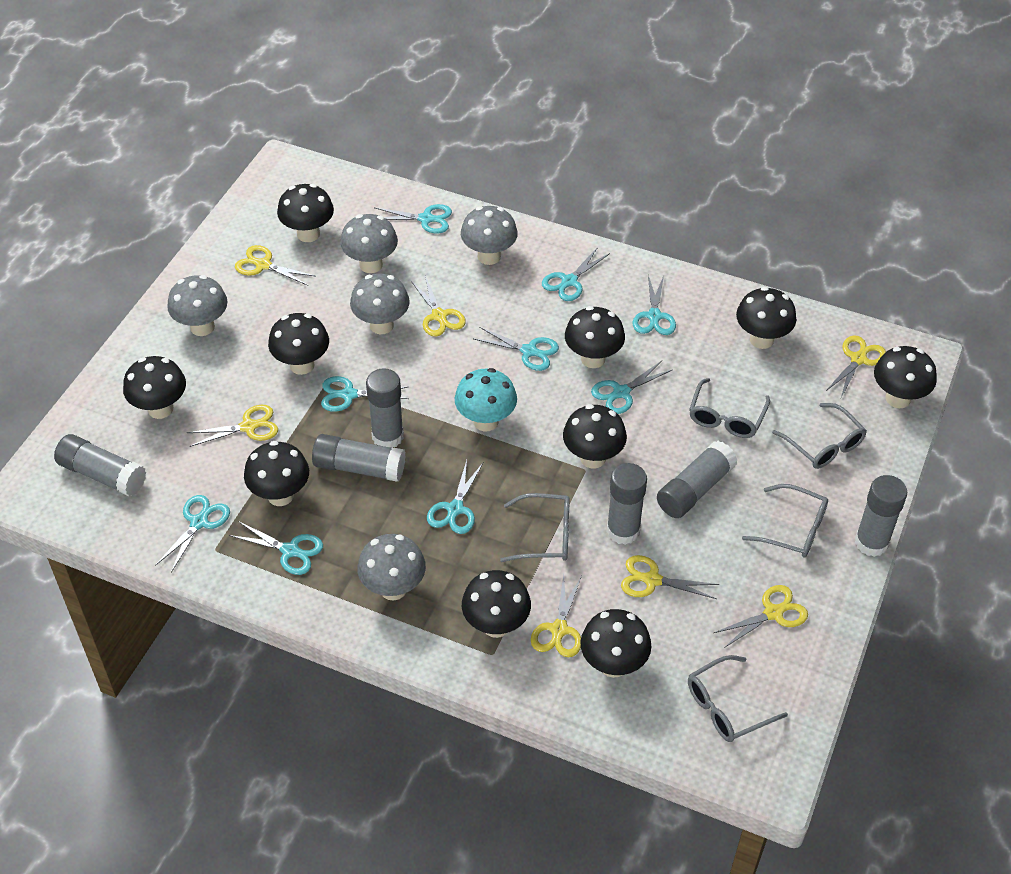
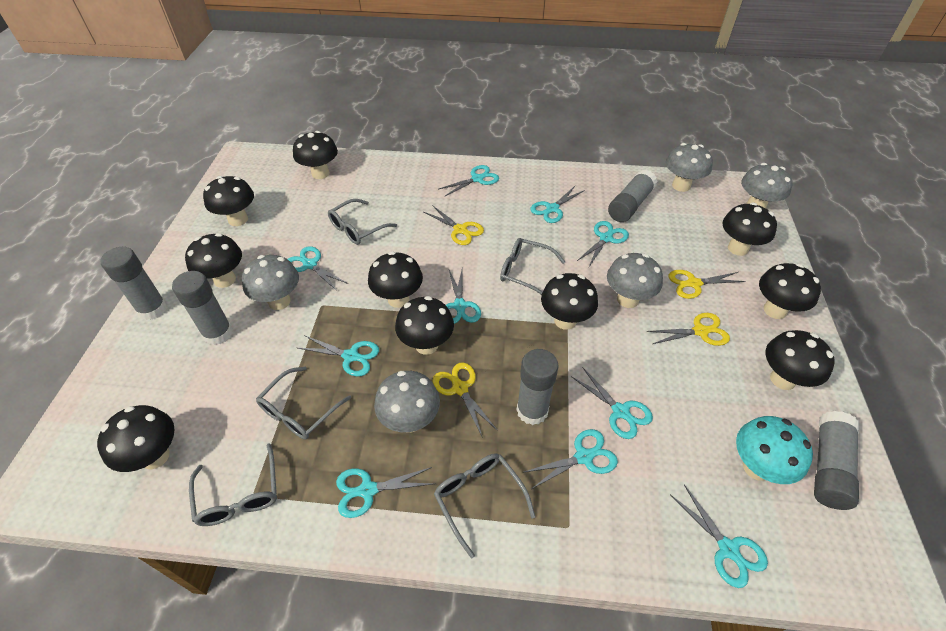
grey glue stick: [54,434,146,496] [312,434,406,482] [366,368,404,448] [607,463,647,545] [657,441,737,518] [855,475,907,557] = 6 -> [101,247,167,320] [172,271,233,345] [517,349,558,425] [608,169,658,222] [814,411,859,510] = 5
turquoise scissors: [155,495,230,573] [229,521,323,575] [321,376,409,412] [374,204,452,234] [427,460,484,534] [473,327,559,371] [542,247,610,301] [591,361,672,414] [633,275,676,335] = 9 -> [288,246,348,291] [298,335,379,377] [336,467,434,518] [439,165,499,196] [446,270,481,324] [524,429,618,489] [530,186,585,223] [571,367,653,439] [577,221,629,267] [671,485,768,588] = 10
yellow scissors: [187,405,278,447] [235,245,315,286] [410,276,466,336] [531,574,582,657] [621,555,719,599] [714,585,808,648] [826,335,886,398] = 7 -> [424,205,484,245] [432,362,498,438] [646,313,730,346] [668,270,745,299] = 4

